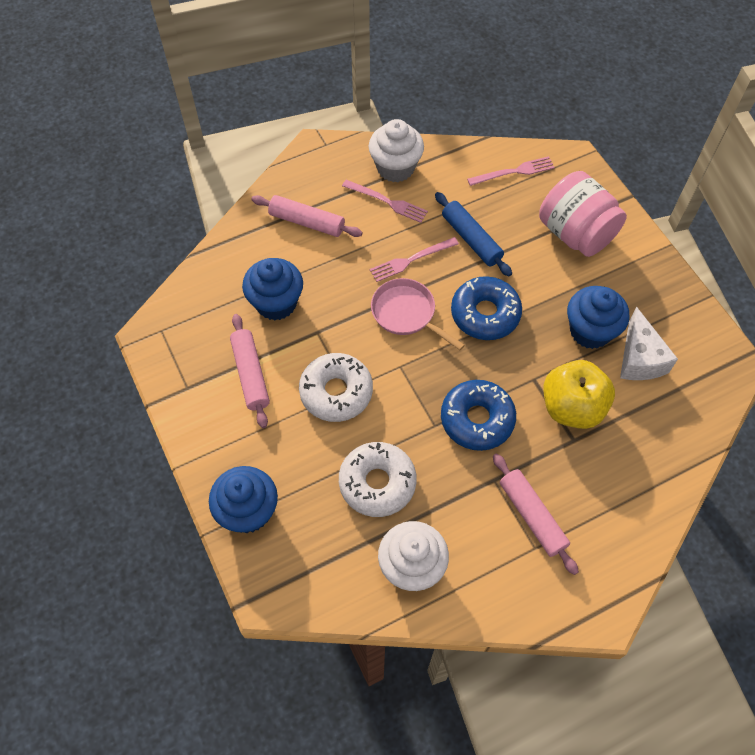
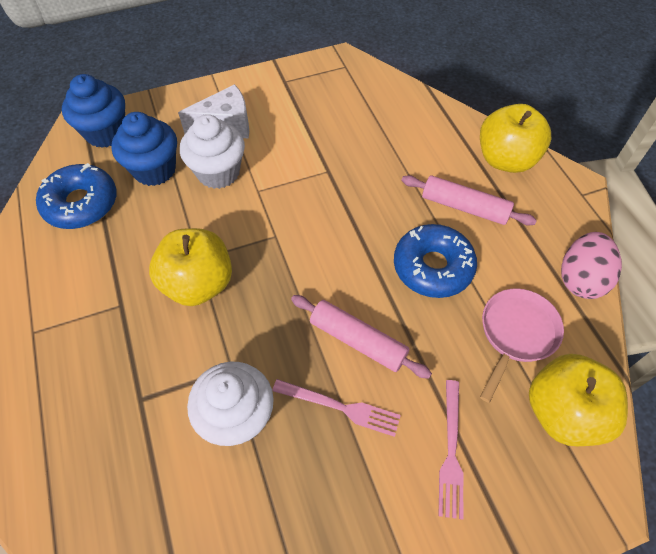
blue cupcake: [209,466,278,533] [242,258,303,320] [567,286,629,349] = 3 -> [62,74,125,148] [111,112,177,186] = 2
blue rolling pin: [435,192,512,276] = 1 -> none = 0
pink egg: none = 0 -> [561,232,622,299] = 1
pink fork: [342,180,428,223] [370,237,459,282] [467,156,555,186] = 3 -> [272,379,401,437] [438,380,464,519] = 2
pink jar: [539,171,627,257] = 1 -> none = 0
pink rolling pin: [230,314,270,428] [251,195,363,237] [493,453,579,575] = 3 -> [291,295,432,379] [401,175,537,226] = 2
white donut: [299,353,373,422] [339,442,417,517] = 2 -> none = 0
yellow apple: [543,360,615,429] = 1 -> [149,228,232,306] [480,104,551,173] [529,354,628,446] = 3

